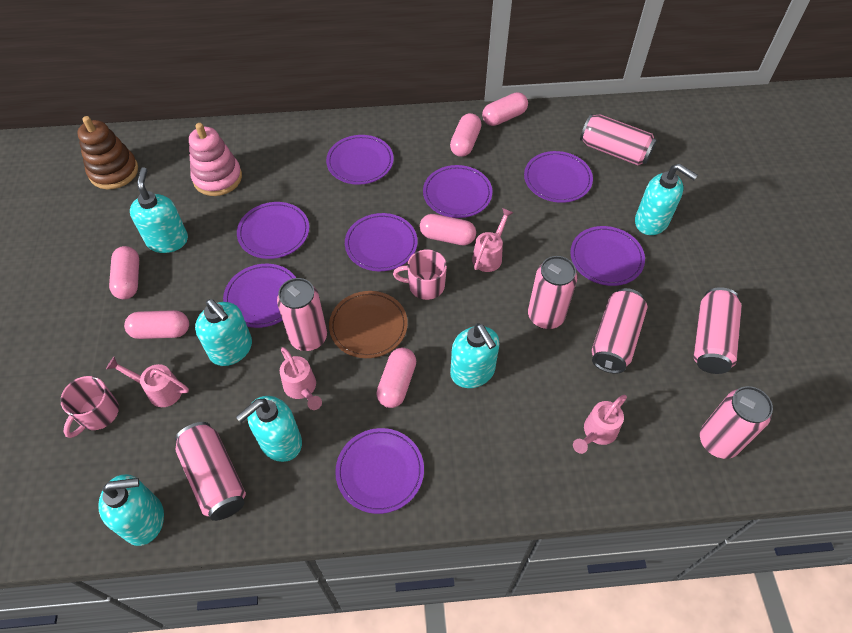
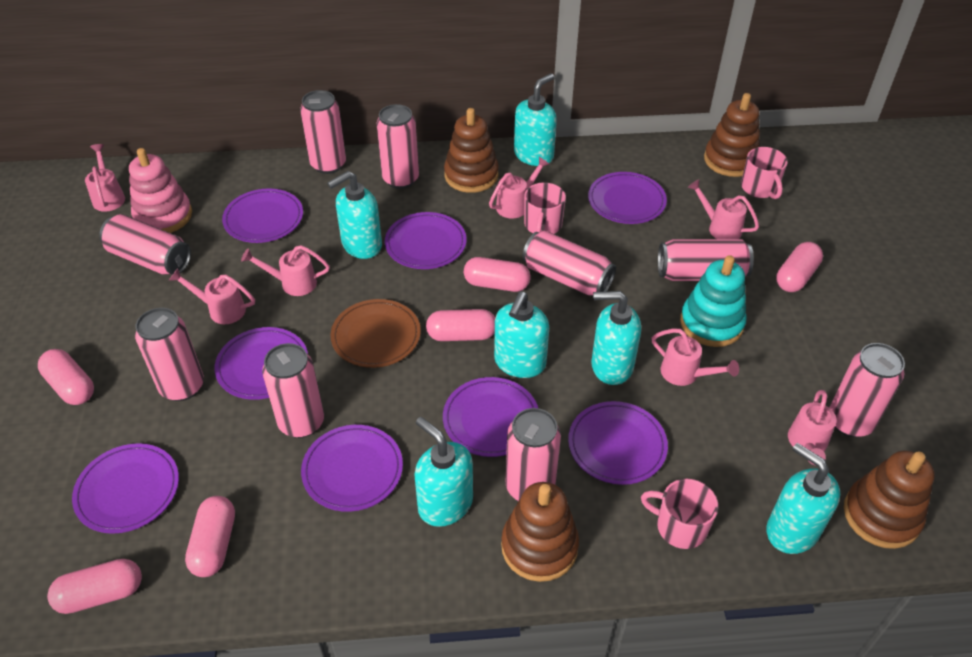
brown stacking toy: [77,116,138,189] = 1 -> [444,108,499,193] [501,482,579,582] [704,93,760,177] [844,451,935,549] = 4
pink can: [175,422,246,521] [277,278,327,351] [528,256,577,329] [580,114,657,165] [592,288,647,374] [693,287,742,374] [700,386,773,459] = 7 -> [99,214,191,275] [135,308,204,401] [262,343,324,438] [300,90,346,174] [377,104,419,189] [506,408,561,501] [522,231,616,296] [658,239,754,281] [829,343,905,437] = 9
pink mug: [60,376,119,438] [393,249,447,300] = 2 -> [524,182,566,234] [641,479,718,549] [741,147,788,199] = 3
pink watering can: [106,357,189,407] [280,347,322,410] [472,208,514,272] [573,395,627,454] = 4 -> [85,144,125,212] [169,268,255,324] [241,245,330,296] [489,157,549,218] [651,328,739,386] [688,179,759,239] [788,390,837,465] = 7
turquoise stacking toy: none = 0 -> [680,255,746,347] = 1

